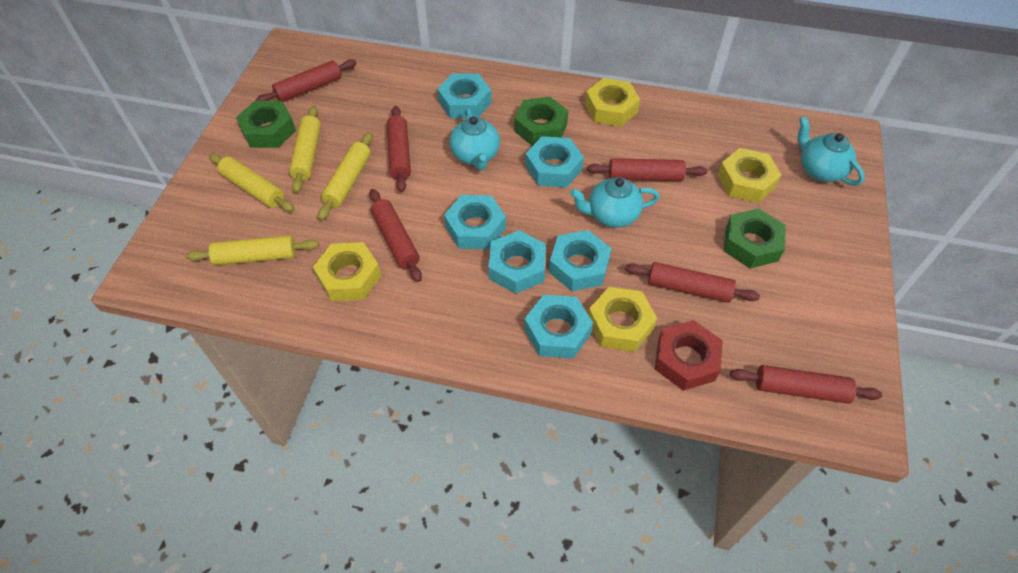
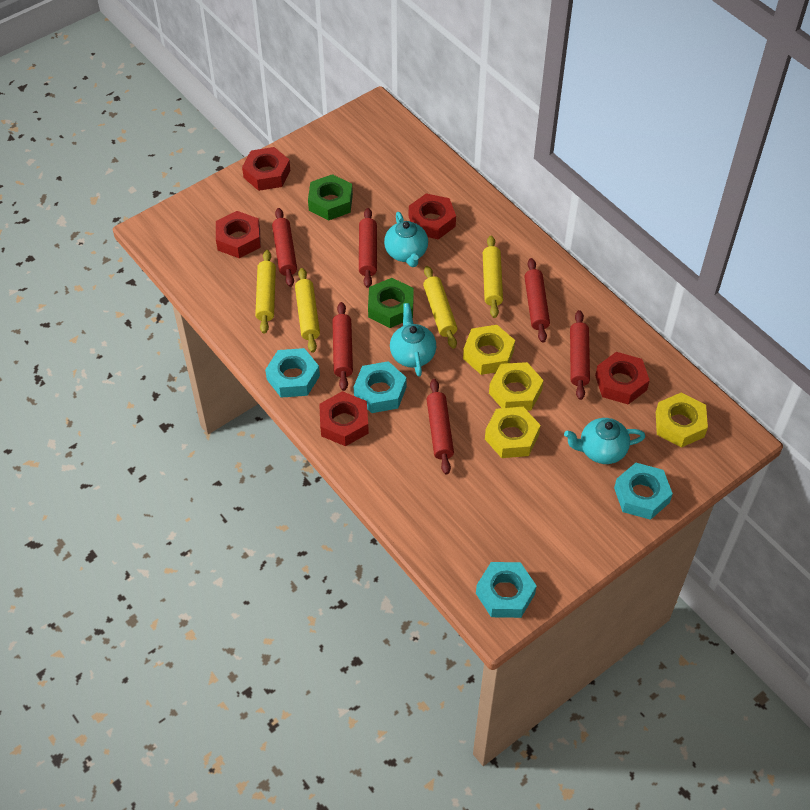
green nut: [236,101,296,148] [514,96,568,146] [724,208,786,269] = 3 -> [308,174,353,221] [368,278,414,328] = 2
red nut: [655,320,723,391] = 1 -> [216,211,261,258] [242,147,291,191] [319,391,369,446] [409,193,456,239] [595,352,650,404] = 5
turquoise nut: [437,73,492,119] [444,195,506,249] [488,230,546,294] [524,295,593,359] [525,136,584,188] [549,230,612,291] = 6 -> [265,348,320,398] [354,361,407,413] [476,562,537,618] [614,463,673,520] = 4

